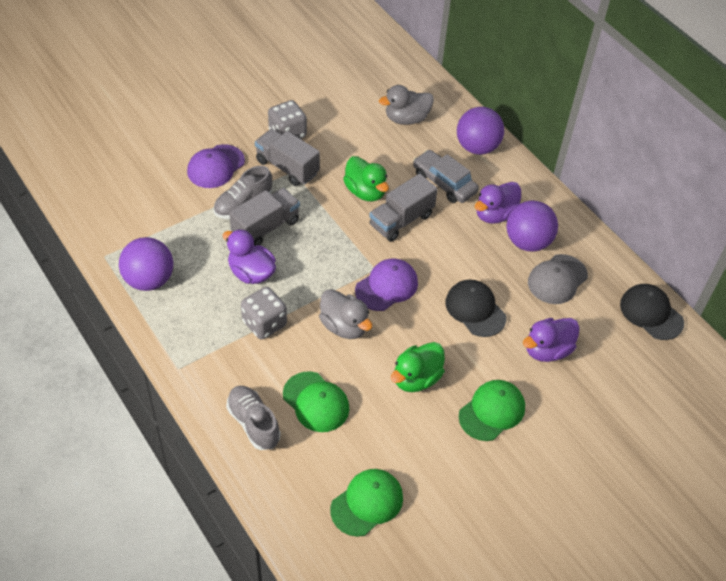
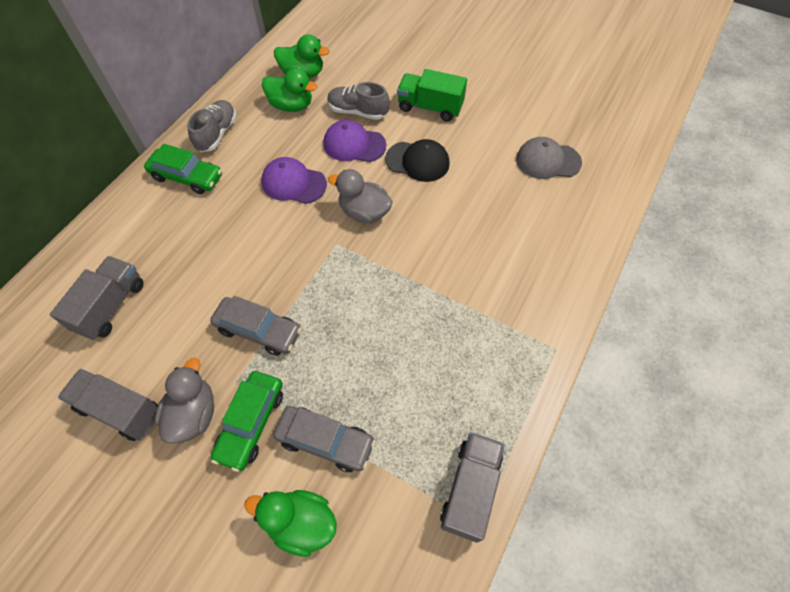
black cap: [445,280,507,337] [620,284,684,340] = 2 -> [385,139,450,182] = 1
green cap: [283,371,349,432] [330,469,403,537] [459,380,525,441] = 3 -> none = 0
green car: none = 0 -> [144,144,222,194] [211,371,283,472] = 2
green duck: [343,156,389,201] [391,342,445,392] = 2 -> [244,490,337,557] [262,68,317,112] [274,34,330,78] = 3
green truck: none = 0 -> [397,69,467,122] = 1
grey car: [413,150,479,203] = 1 -> [210,296,302,356] [273,406,376,472] = 2
grey dice: [241,287,287,340] [268,100,307,139] = 2 -> none = 0
purple ball: [119,237,173,291] [457,107,504,155] [506,201,558,252] = 3 -> none = 0
purple duck: [223,229,276,284] [475,182,521,224] [523,318,580,362] = 3 -> none = 0

